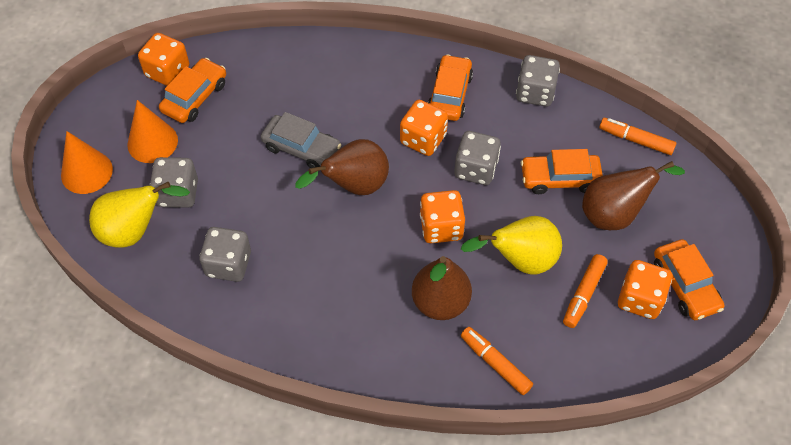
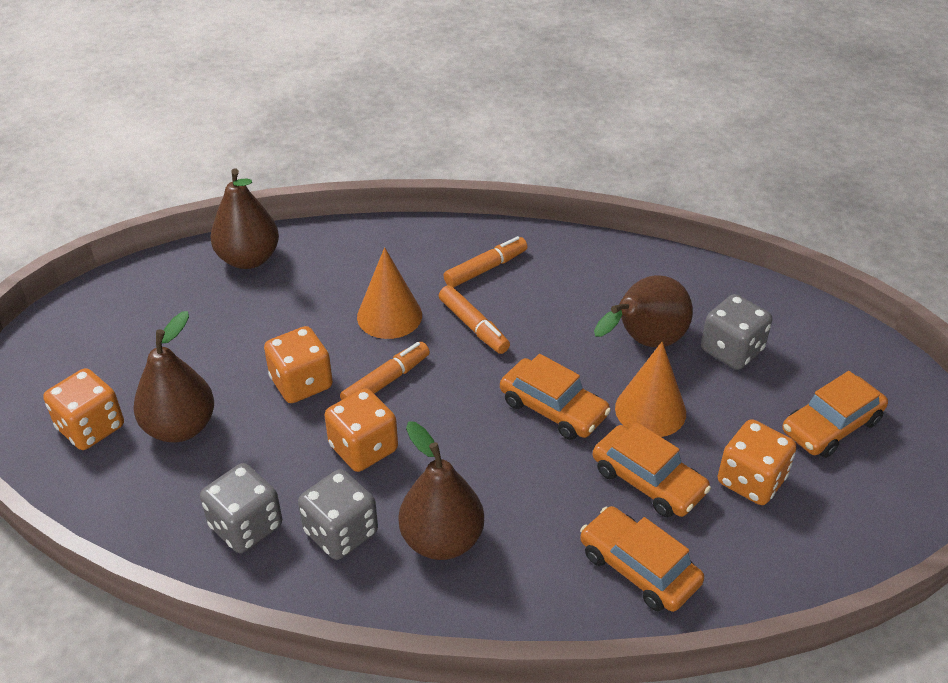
brown pear: [295,139,389,195] [412,256,472,320] [582,161,685,230] = 3 -> [133,311,214,442] [210,168,279,269] [399,421,484,560] [594,275,693,348] = 4
grey car: [261,112,341,168] = 1 -> none = 0
grey dice: [150,157,198,208] [199,227,251,282] [454,131,501,185] [516,55,560,107] = 4 -> [200,463,282,553] [298,469,378,560] [701,294,772,370] = 3
yellow pear: [89,182,190,248] [461,216,562,275] = 2 -> none = 0

